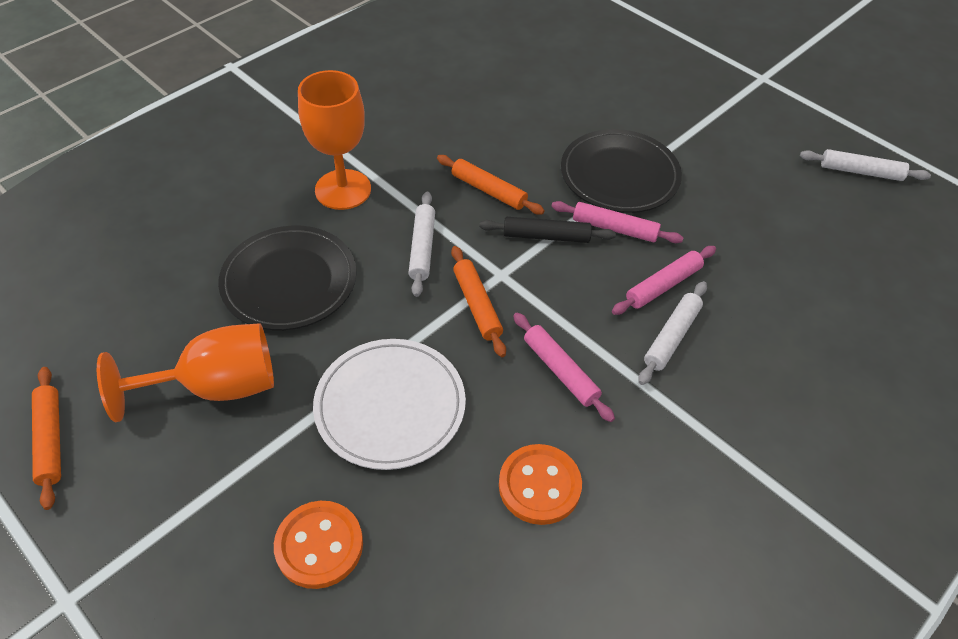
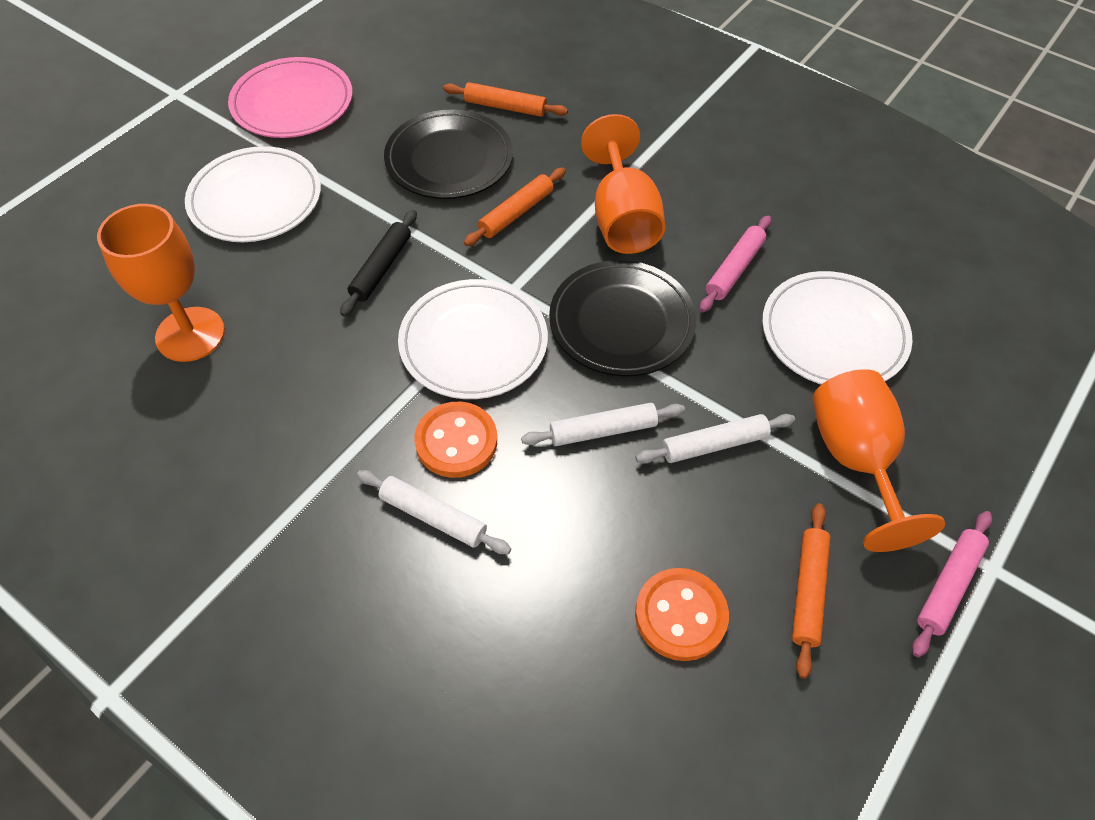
orange goblet: [97,323,274,422] [298,70,371,210] = 2 -> [97,204,225,362] [581,114,665,254] [813,369,945,552] = 3
pink plate: none = 0 -> [228,57,353,138] = 1
pink rolling pin: [513,312,615,422] [551,201,683,243] [612,246,716,315] = 3 -> [699,216,771,313] [912,511,992,657] = 2
white plate: [313,339,466,470] = 1 -> [185,146,321,242] [398,279,548,399] [762,271,912,385] = 3

